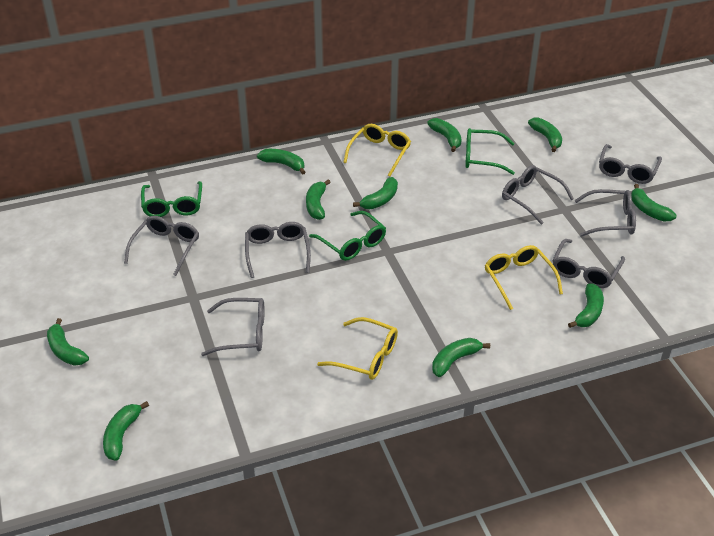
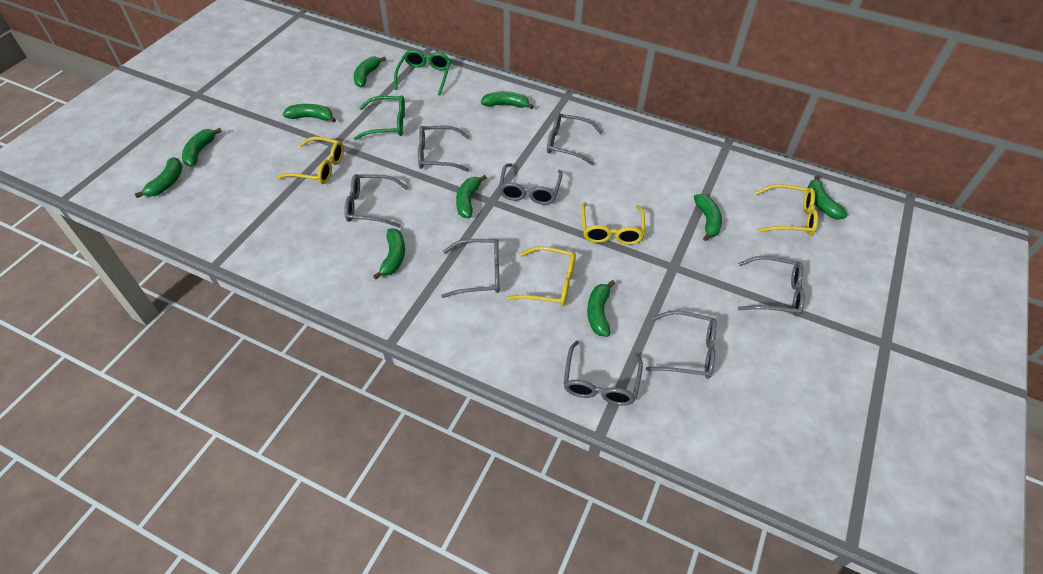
green glasses: [141,181,202,217] [309,211,386,261] [465,128,515,175] = 3 -> [354,95,405,140] [394,50,451,95] = 2
grey glasses: [124,216,199,276] [201,298,264,356] [245,222,311,278] [502,165,574,225] [552,239,625,288] [574,189,636,237] [599,144,662,184] = 7 -> [345,174,408,228] [418,126,470,172] [441,239,500,298] [499,163,563,205] [547,113,603,166] [563,340,643,406] [646,310,717,379] [738,256,805,316] = 8
yellow glasses: [317,317,398,380] [343,124,411,176] [485,245,563,310] = 3 -> [277,136,344,184] [507,246,576,306] [581,202,645,245] [755,184,818,235] = 4

